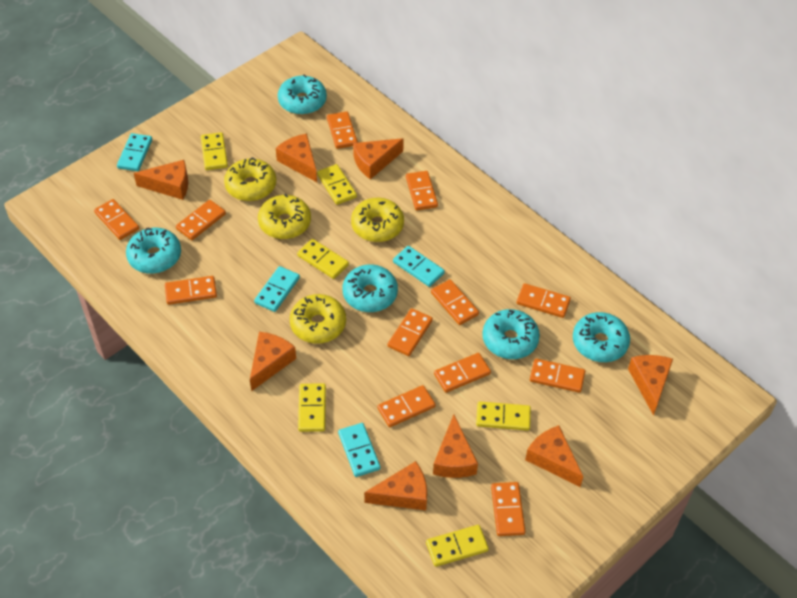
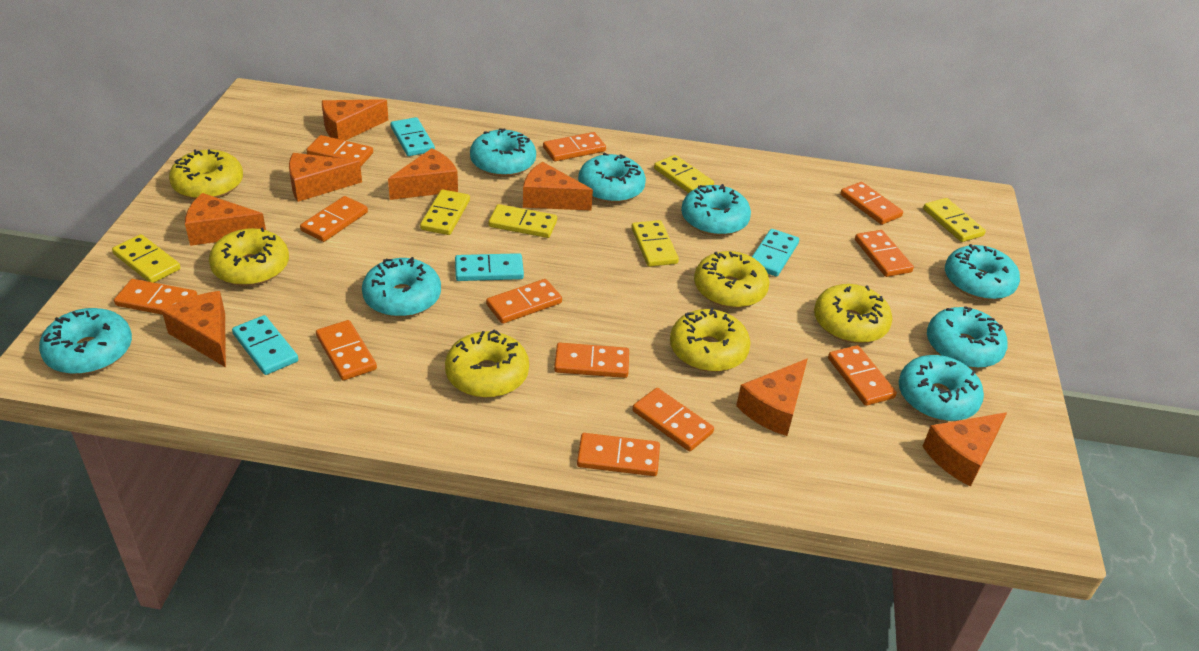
turquoise donut: [126,228,181,274] [278,74,327,115] [342,265,398,312] [482,309,540,359] [573,312,630,362] = 5 -> [39,308,132,374] [362,257,441,317] [470,128,536,177] [578,153,646,203] [681,184,751,236] [899,355,984,421] [927,306,1008,368] [945,244,1020,300] = 8
yellow donut: [224,158,276,201] [258,194,311,239] [290,294,346,344] [351,198,404,242] = 4 -> [169,149,243,199] [209,227,289,286] [445,330,529,398] [670,308,750,372] [694,251,770,308] [814,284,892,344] = 6

